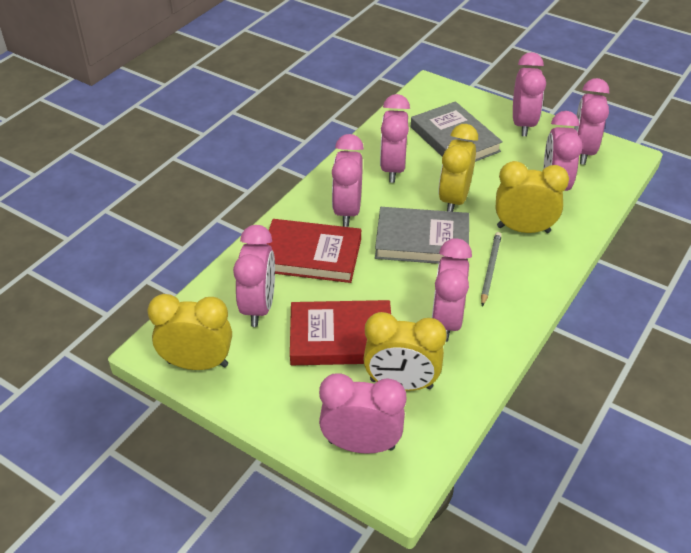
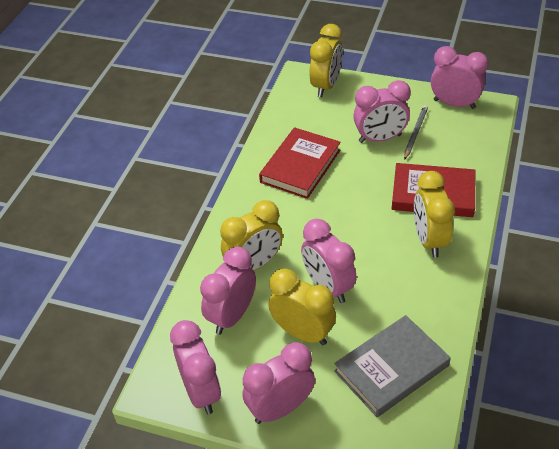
grey book: [375,207,469,264] [411,101,503,162] = 2 -> [334,315,451,417] = 1
pink clock: [233,225,275,327] [319,373,406,454] [332,134,364,227] [380,94,410,183] [432,238,472,342] [513,52,546,136] [544,111,583,191] [574,78,609,165] = 8 -> [170,320,221,414] [200,247,256,335] [243,342,315,424] [301,219,357,303] [353,80,411,143] [431,46,489,109] = 6

